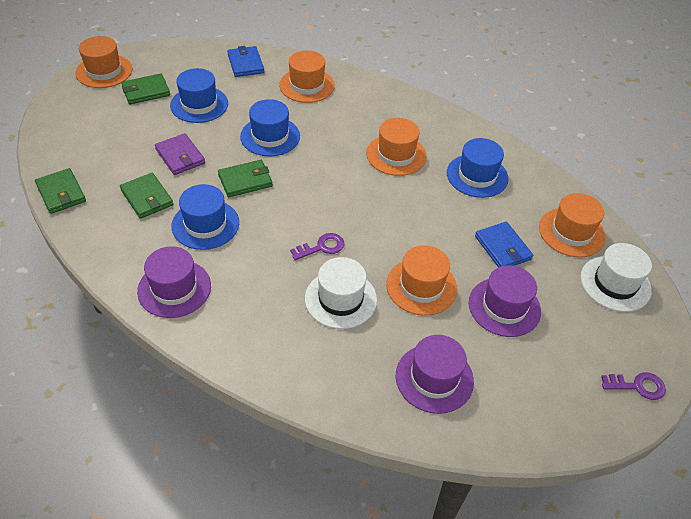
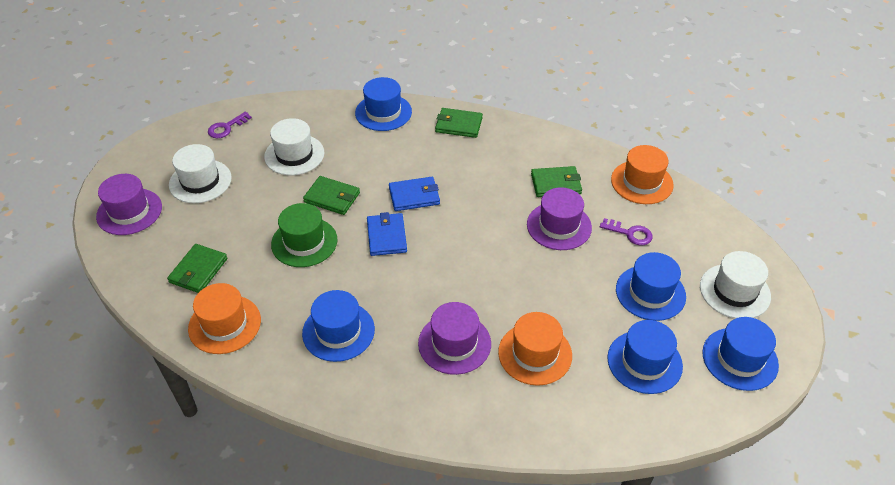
blue hat: [170,68,228,123] [171,184,239,250] [240,99,300,156] [447,138,509,198] = 4 -> [302,290,375,362] [355,77,412,131] [607,320,683,394] [616,252,686,321] [702,317,779,391] = 5
green hat: none = 0 -> [271,203,338,267] = 1
orange hat: [75,36,132,88] [279,50,335,103] [366,118,427,176] [386,245,457,316] [539,193,606,258] = 5 -> [188,283,261,354] [498,312,572,386] [611,145,674,204] = 3
purple wallet: [155,133,205,175] = 1 -> none = 0
white hat: [305,257,377,329] [580,243,652,312] = 2 -> [169,144,232,203] [264,118,324,175] [700,251,771,319] = 3

